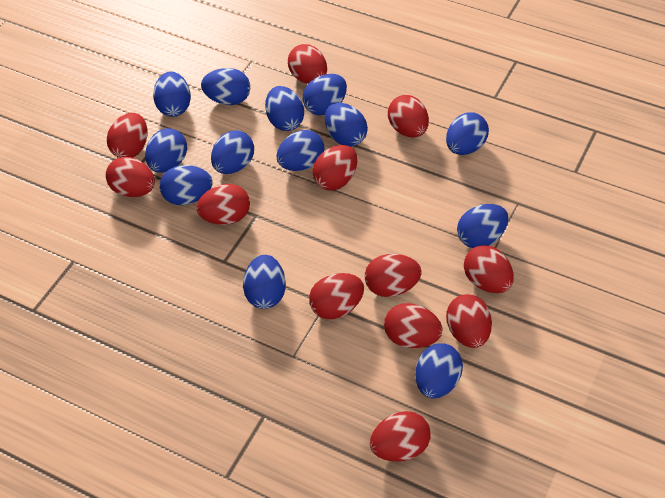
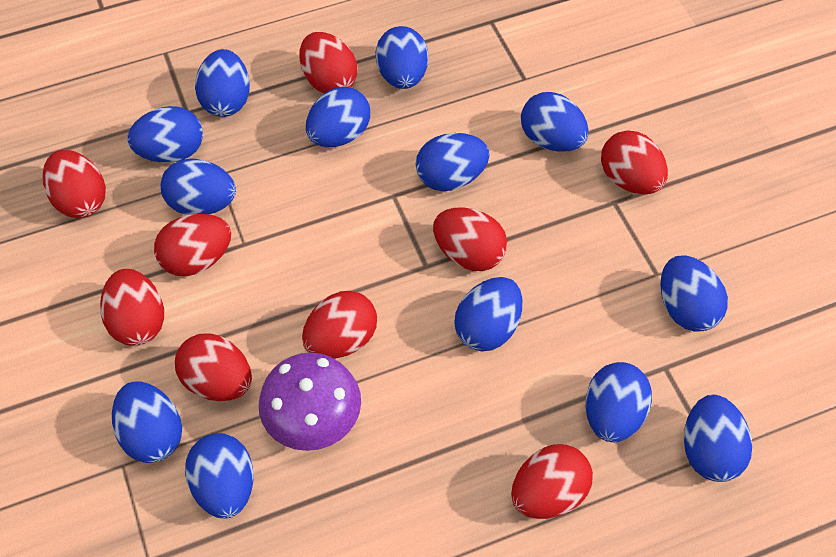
purple mushroom: none = 0 -> [259,353,361,451] = 1
red egg: [106,157,155,197] [107,113,147,158] [196,184,250,225] [288,44,327,84] [309,273,364,319] [312,145,357,191] [365,254,421,297] [370,411,431,461] [384,303,443,348] [388,95,429,137] [446,294,492,348] [464,245,514,293] = 12 -> [43,150,106,218] [100,269,164,346] [154,214,231,276] [175,333,252,401] [299,32,357,93] [302,291,377,359] [433,207,507,271] [511,444,593,519] [601,130,668,194] = 9

